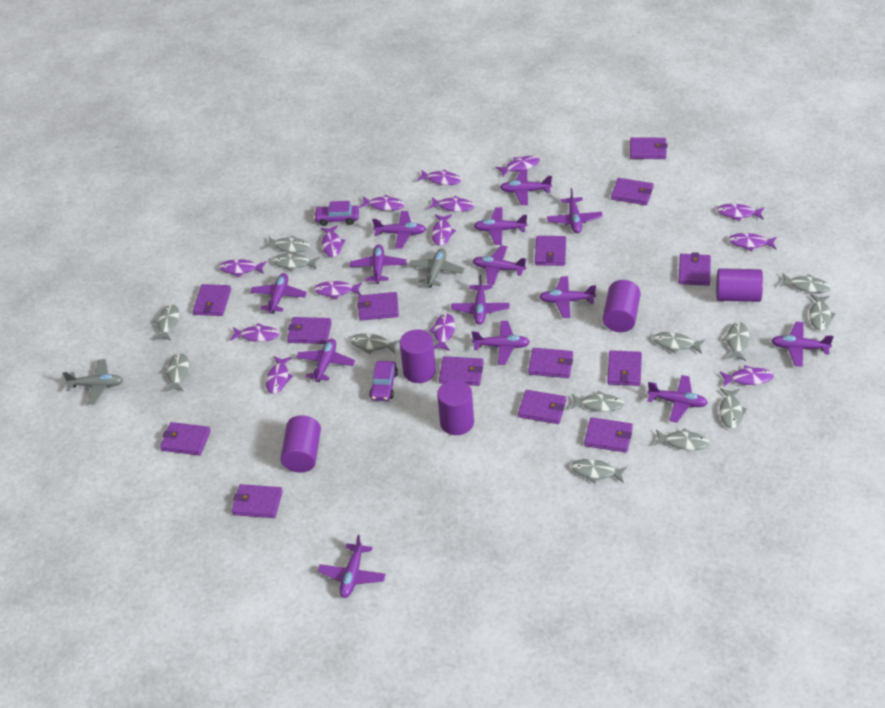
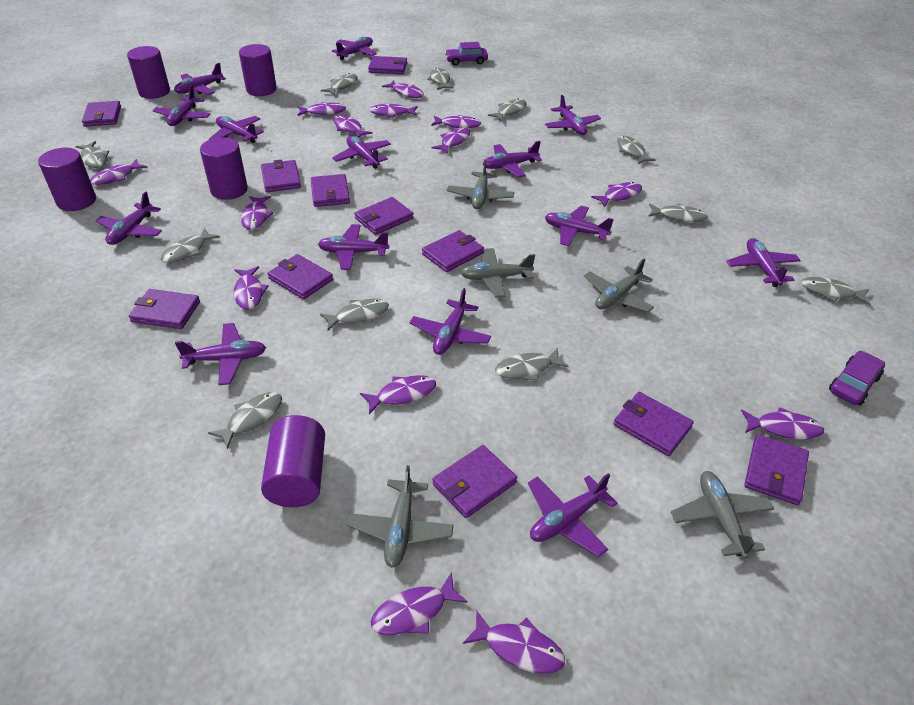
grey fish: [153,305,179,340] [162,353,189,392] [263,235,310,252] [273,253,320,272] [350,333,400,354] [571,391,624,412] [571,459,627,483] [653,332,705,354] [654,428,709,450] [719,388,747,428] [722,322,749,361] [779,274,831,293] [809,294,836,330] = 13 -> [75,141,109,168] [161,228,220,263] [208,392,282,449] [320,299,389,330] [321,73,358,95] [427,68,454,90] [488,99,527,121] [495,348,569,381] [617,136,655,164] [648,203,708,222] [801,277,870,305] = 11
grey plane: [63,359,123,405] [408,248,465,288] = 2 -> [346,465,454,568] [447,159,514,209] [461,248,535,297] [584,258,654,312] [671,471,774,559] = 5
purple wallet: [160,422,211,456] [193,284,231,316] [232,484,283,518] [287,317,332,344] [357,292,399,320] [439,356,484,386] [518,390,566,424] [528,348,573,378] [535,236,566,266] [584,417,633,453] [607,350,642,386] [611,178,654,205] [630,137,667,159] [678,252,711,286] = 14 -> [82,101,121,127] [129,289,200,329] [261,160,301,192] [268,254,333,300] [311,174,350,207] [354,197,414,235] [368,56,407,74] [422,230,484,272] [432,445,517,518] [613,392,694,456] [744,434,809,505] = 11

